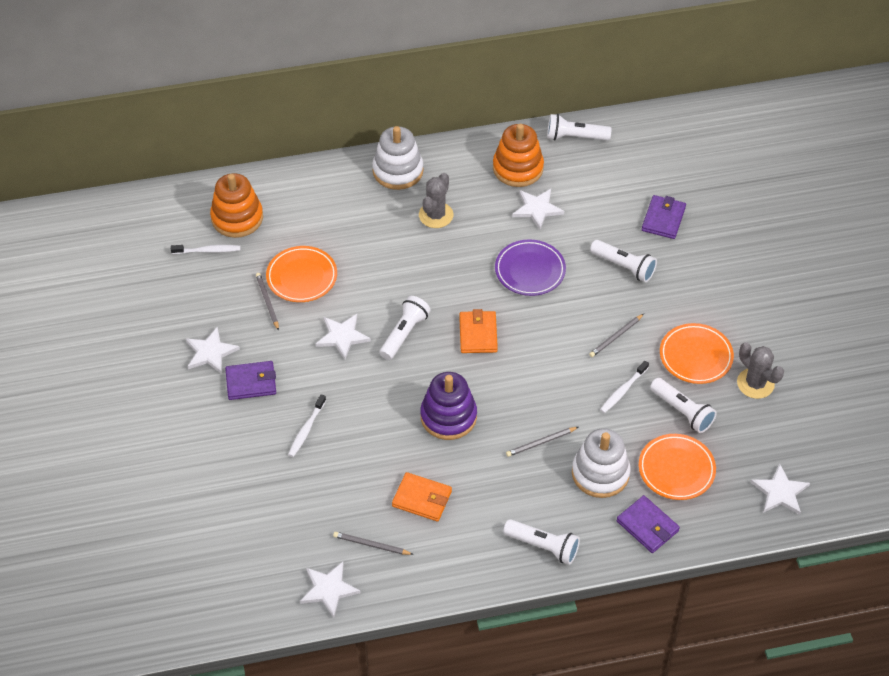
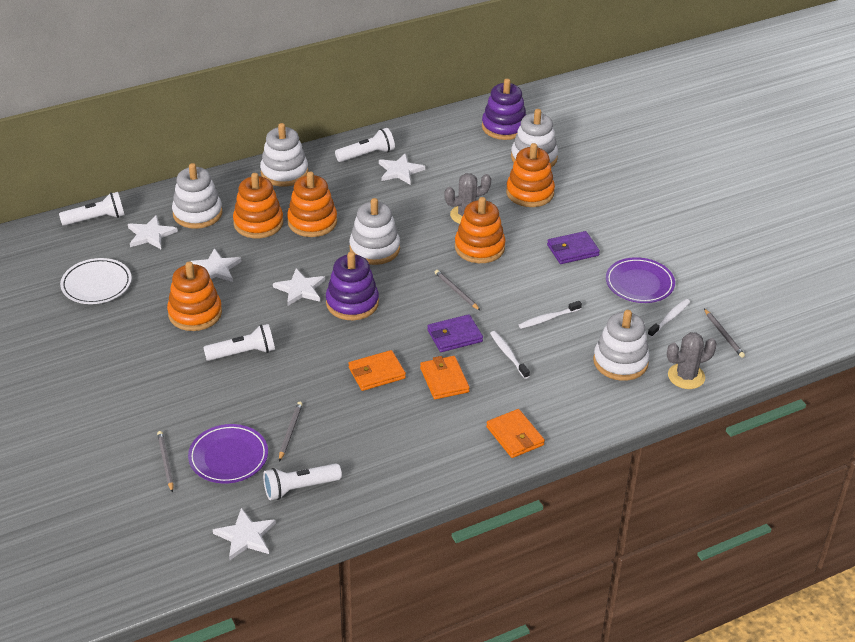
orange plate: [266,246,337,302] [639,434,716,500] [660,323,734,384] = 3 -> none = 0
orange stacking toy: [210,173,263,238] [493,124,544,187] = 2 -> [167,262,222,331] [233,173,283,238] [287,172,337,237] [455,197,506,263] [506,143,555,207] = 5
orange wallet: [392,472,452,521] [459,309,498,353] = 2 -> [348,350,406,391] [420,356,470,399] [486,409,545,458] = 3
purple plate: [495,239,566,296] = 1 -> [188,424,268,484] [606,257,675,303] = 2
purple stacking toy: [420,372,477,440] = 1 -> [326,251,379,320] [482,79,526,140] = 2
purple wallet: [225,361,276,400] [617,495,680,553] [642,195,686,239] = 3 -> [427,314,483,352] [547,231,600,264] = 2
white flashlight: [379,296,431,360] [503,519,580,565] [547,114,612,141] [590,240,657,282] [650,378,717,433] = 5 -> [59,192,125,226] [203,324,275,361] [263,463,342,500] [335,128,395,162] = 4
white plate: none = 0 -> [60,258,132,304] = 1
white stacking toy: [372,126,423,190] [572,428,631,498] = 2 -> [172,163,223,229] [260,123,308,187] [349,198,400,265] [511,109,558,168] [593,310,650,381] = 5

